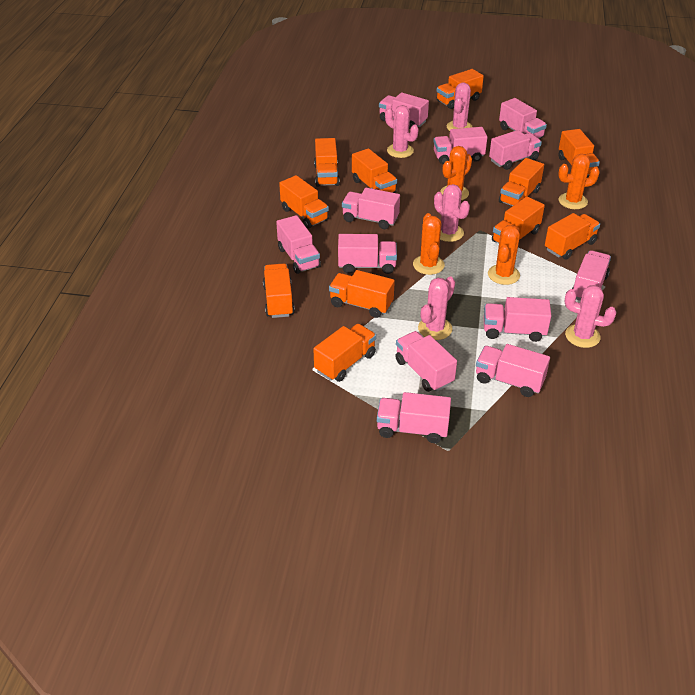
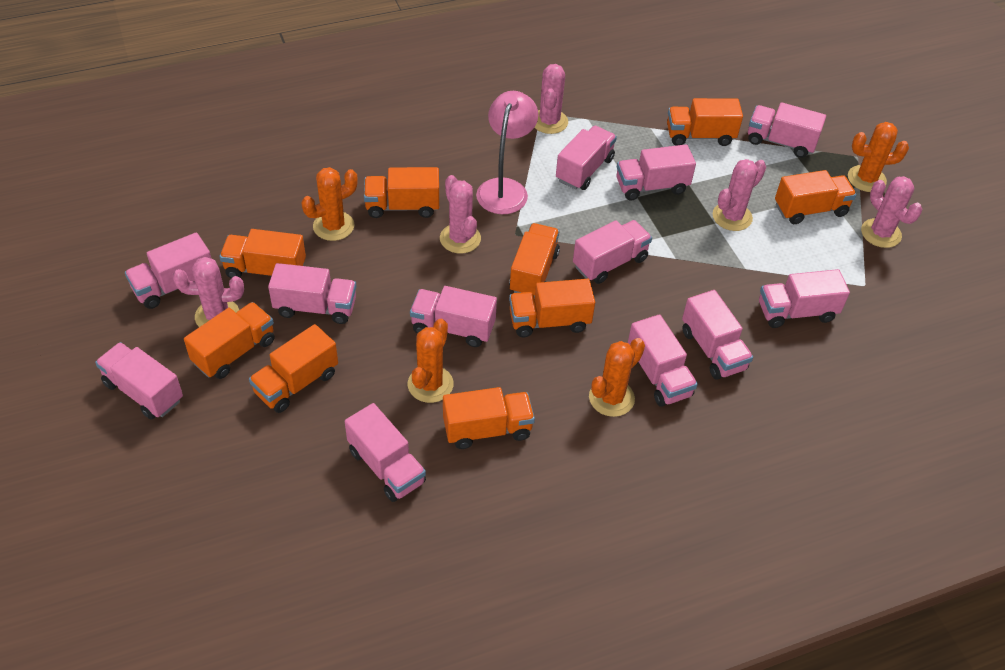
orange truck: [263,263,295,318] [279,175,329,229] [313,324,376,382] [314,138,340,187] [329,270,395,318] [352,148,397,193] [437,69,484,109] [492,196,545,243] [499,158,544,206] [545,213,600,260] [558,129,600,175] = 11 -> [184,302,274,379] [219,229,306,279] [249,324,338,413] [364,167,439,218] [443,387,535,449] [509,223,560,298] [509,279,595,337] [667,98,743,146] [775,170,857,224] = 9
pink lamp: none = 0 -> [476,91,538,214] = 1

